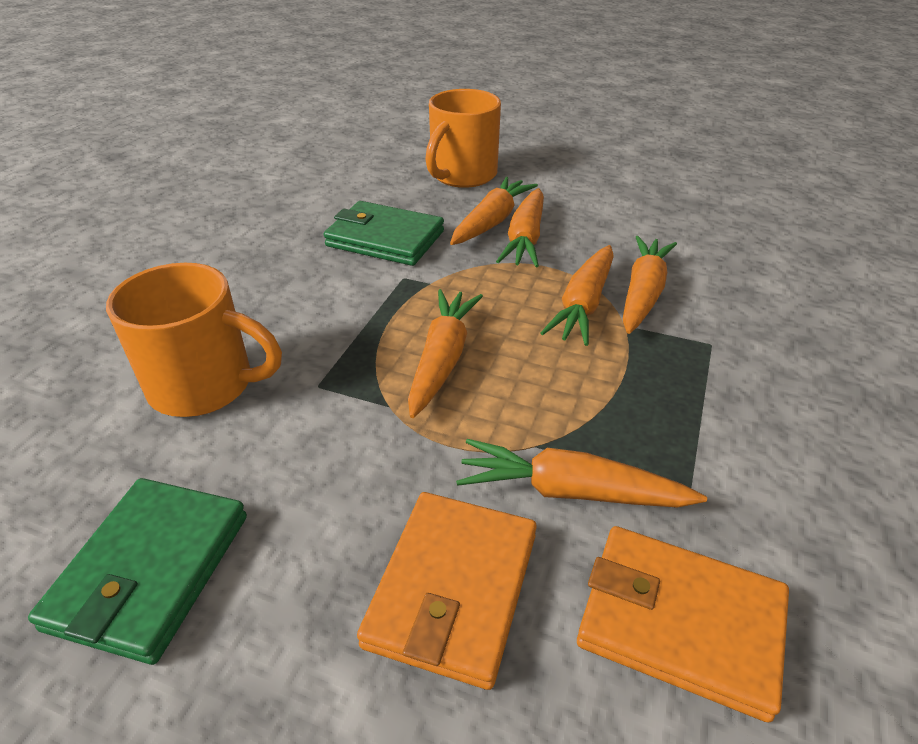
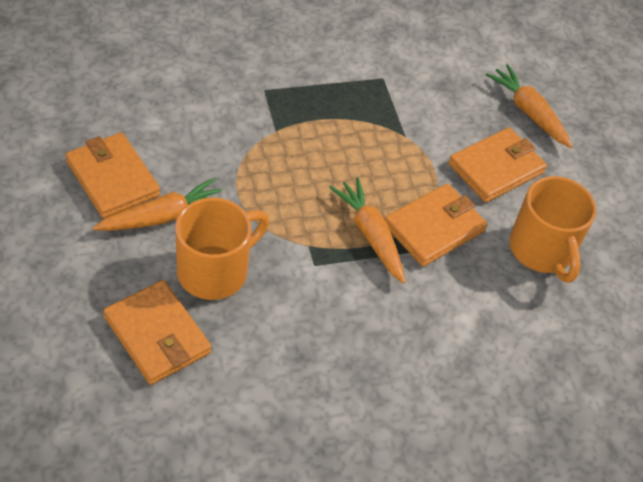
green wallet: [28,478,247,665] [324,201,444,266] = 2 -> none = 0
orange carrot: [408,289,483,418] [450,177,538,245] [456,439,707,507] [496,188,544,268] [540,245,614,346] [623,236,677,334] = 6 -> [93,178,222,231] [329,177,405,283] [486,64,573,148] = 3
orange wallet: [357,492,537,690] [577,526,789,723] = 2 -> [65,132,160,218] [103,280,211,385] [385,183,488,267] [449,128,547,203] = 4

